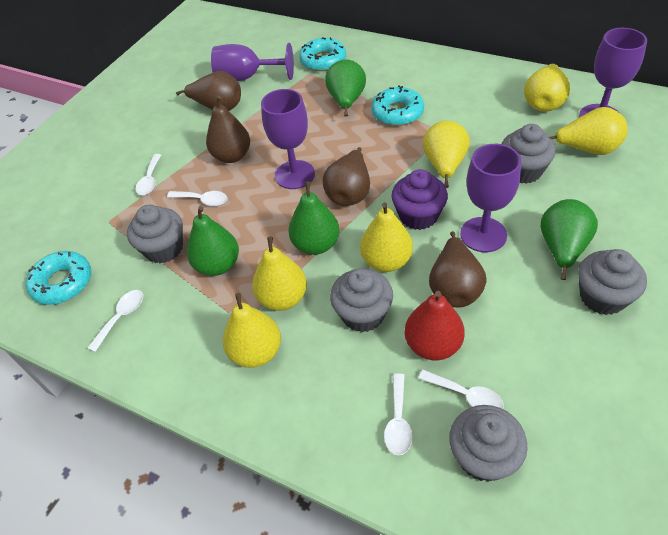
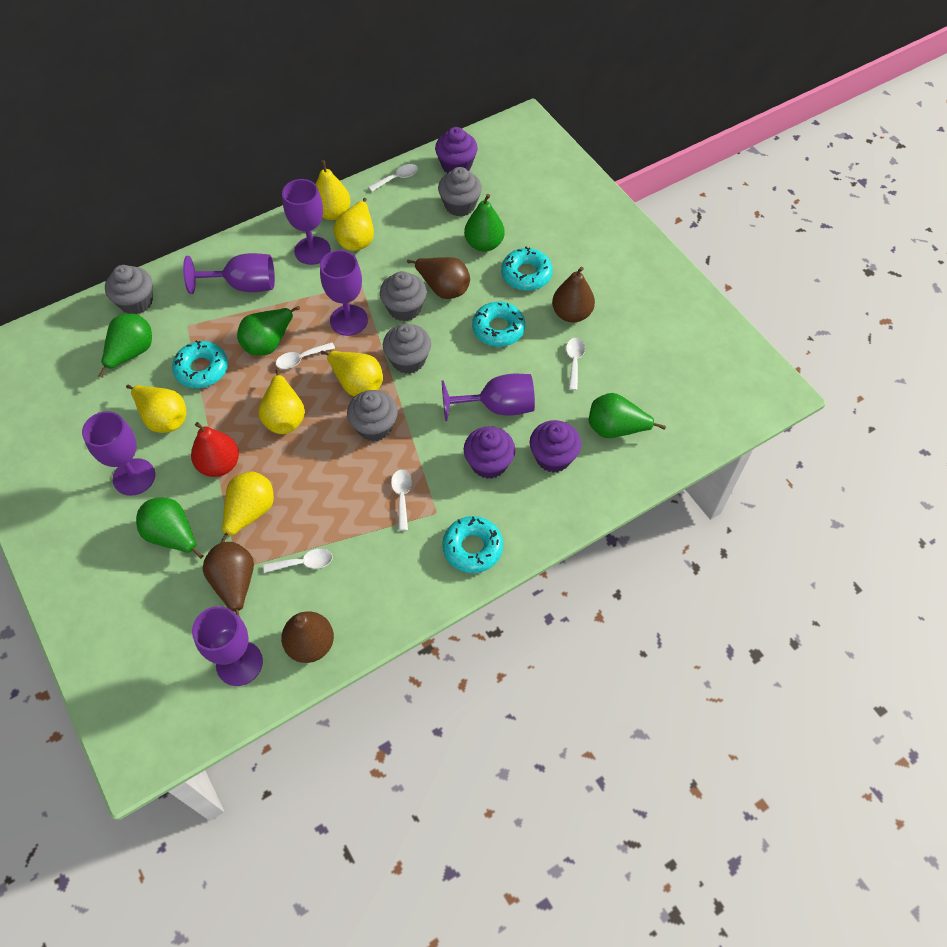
green pear: [187,206,239,276] [288,181,339,255] [325,59,366,116] [541,199,598,280] = 4 -> [99,313,152,378] [136,497,204,559] [237,306,300,356] [464,194,505,252] [589,393,666,438] = 5
purple cupcake: [392,169,448,230] = 1 -> [435,127,478,174] [464,426,515,479] [530,420,581,473] = 3
purple goblet: [211,43,294,81] [261,89,315,189] [460,144,521,252] [579,28,647,117] = 4 -> [82,411,155,496] [183,253,275,294] [192,606,263,686] [282,179,331,265] [320,250,368,336] [442,374,535,421] = 6
turquoise donut: [26,251,91,305] [299,37,346,71] [371,85,424,126] = 3 -> [172,340,228,388] [442,516,503,573] [472,302,525,347] [501,247,553,291] = 4

